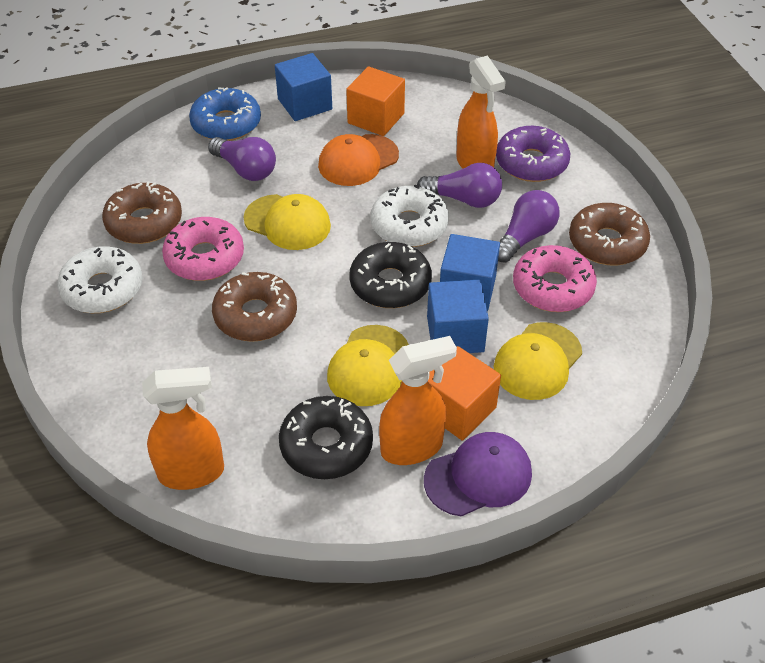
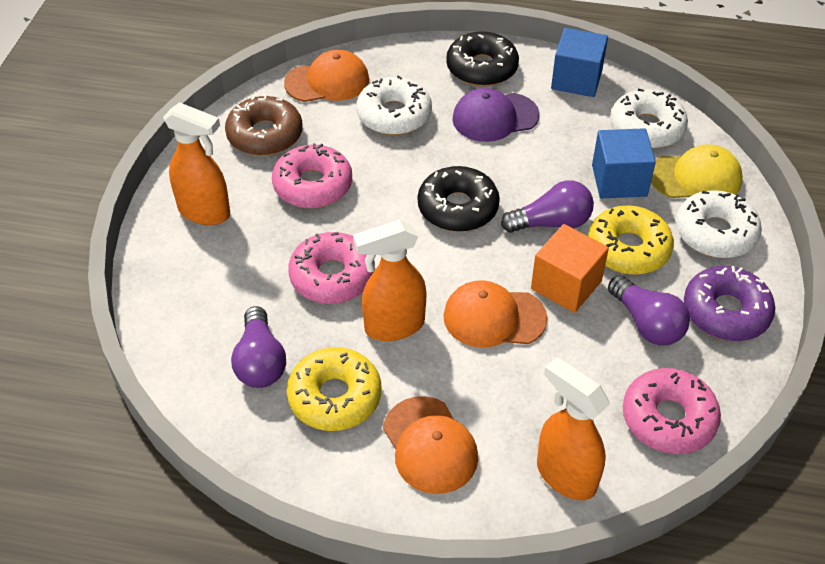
blue cube: [275,53,332,121] [427,280,489,353] [440,234,500,311] = 3 -> [551,28,608,97] [592,128,656,199] = 2
blue donut: [189,88,261,141] = 1 -> none = 0
brown donut: [102,182,182,244] [212,272,297,342] [569,203,650,265] = 3 -> [225,94,303,156] = 1
orange cap: [318,134,399,186] = 1 -> [284,49,369,102] [383,396,478,494] [443,280,548,348] = 3
orange cube: [346,66,405,136] [428,346,501,441] = 2 -> [531,224,609,313] = 1
pink donut: [162,217,244,281] [513,245,597,312] = 2 -> [272,143,352,208] [288,232,375,304] [623,368,721,454] = 3
white donut: [57,246,143,313] [371,184,449,247] = 2 -> [356,75,432,135] [610,89,688,149] [676,190,762,258] = 3
yellow cap: [244,194,331,250] [327,325,409,406] [493,322,582,400] = 3 -> [651,144,743,198] = 1
yellow donut: none = 0 -> [287,347,381,431] [588,205,674,275] = 2

